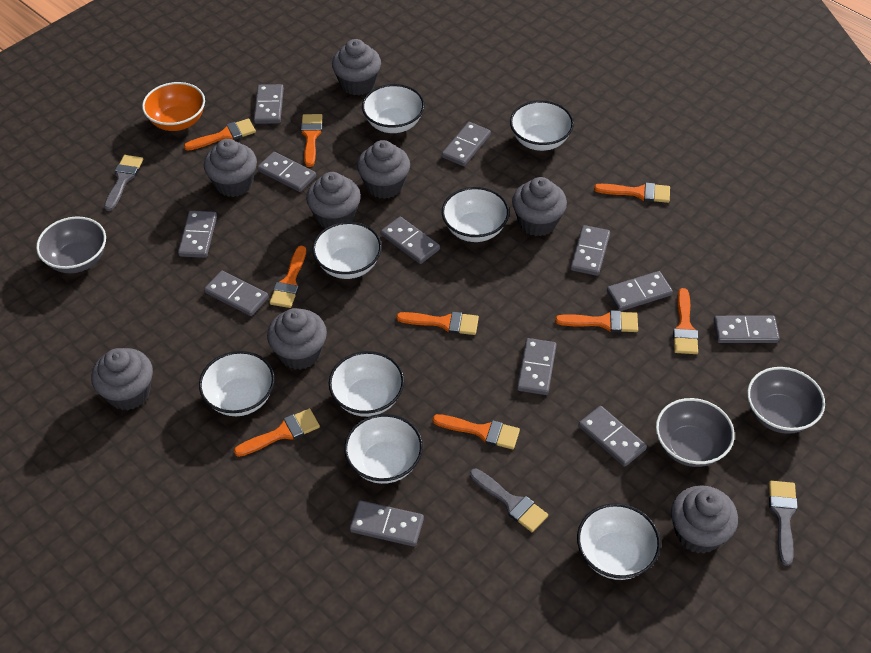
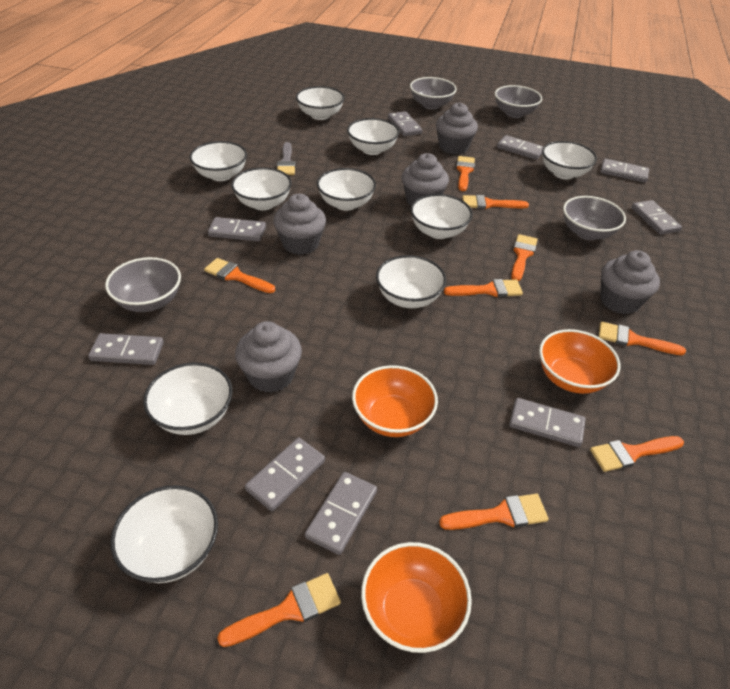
grey bowl: [36,216,106,273] [656,398,735,467] [747,367,825,434] = 3 -> [105,257,181,312] [410,77,457,109] [495,85,542,118] [563,196,626,240] = 4
grey brush: [104,155,143,211] [470,468,548,532] [769,481,798,566] = 3 -> [277,142,296,175] = 1
grey cupcake: [91,348,153,410] [204,139,257,197] [267,308,327,370] [306,172,361,228] [332,39,381,96] [357,140,410,199] [512,177,567,236] [671,485,738,554] = 8 -> [235,321,302,393] [273,194,326,255] [402,153,449,205] [436,102,478,154] [601,250,660,314] = 5
grey domino: [178,211,217,258] [204,271,268,316] [254,84,284,124] [257,152,316,192] [350,500,424,547] [381,217,440,264] [442,122,491,166] [517,338,556,395] [570,225,610,276] [578,406,647,467] [607,271,673,311] [713,315,780,343] = 12 -> [88,333,164,365] [208,217,266,242] [245,438,325,511] [305,472,377,555] [388,111,423,136] [497,135,544,160] [509,398,586,447] [600,159,649,183] [631,200,682,235] = 9
orange bowl: [142,82,205,131] = 1 -> [352,365,438,437] [361,542,472,653] [539,329,620,394] = 3
white bowl: [199,351,275,416] [312,222,382,279] [329,351,404,417] [344,414,423,484] [362,84,425,133] [442,187,509,242] [510,100,574,151] [577,503,661,580] = 8 -> [110,485,218,583] [143,362,233,435] [189,141,247,181] [231,167,292,210] [296,86,345,120] [317,168,376,211] [347,118,400,155] [376,255,447,308] [411,194,473,239] [542,141,597,179] = 10

